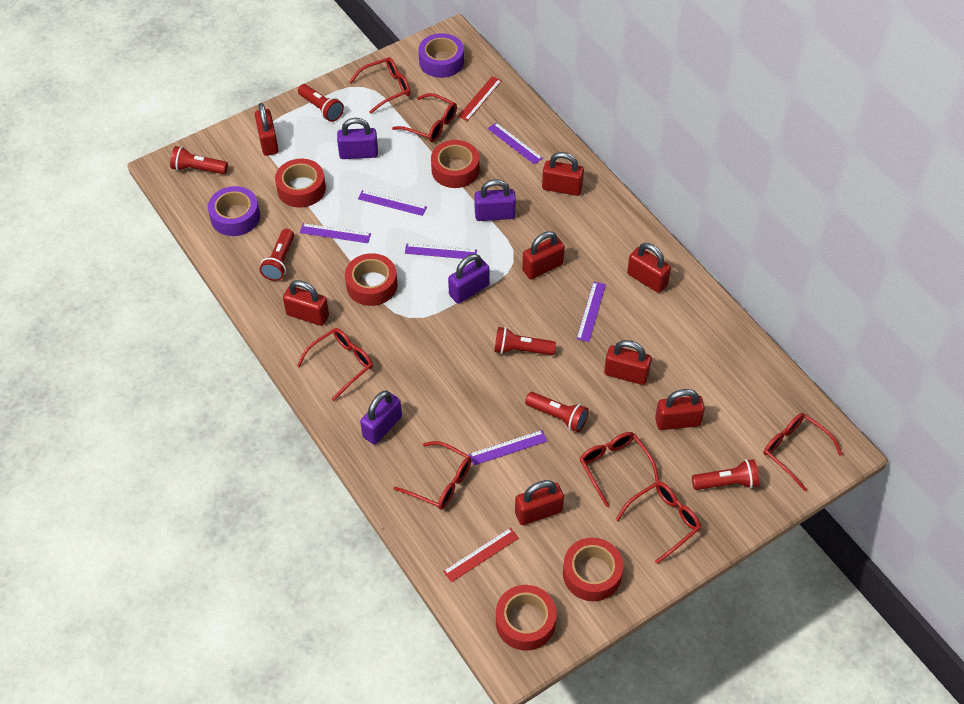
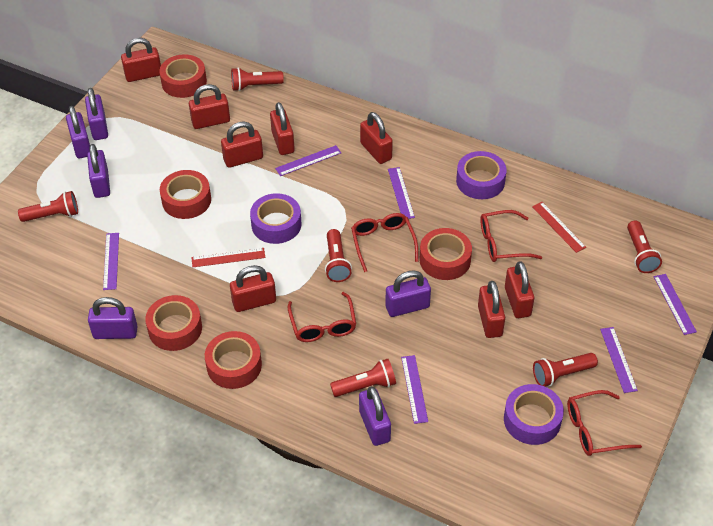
purple padlock: [337,118,378,159] [360,390,402,445] [448,254,490,304] [474,179,516,221] = 4 -> [66,106,90,159] [85,88,108,140] [87,144,110,198] [88,297,138,339] [359,386,391,446] [385,270,431,317] = 6
purple tape: [208,186,260,236] [419,33,464,78] = 2 -> [250,193,301,244] [456,151,507,199] [504,384,564,445] = 3
red glasses: [297,328,373,401] [349,57,411,114] [392,93,457,142] [394,441,472,509] [580,432,659,507] [616,482,701,564] [763,413,843,491] = 7 -> [287,292,356,342] [351,213,419,272] [480,210,542,262] [567,390,642,456] = 4

